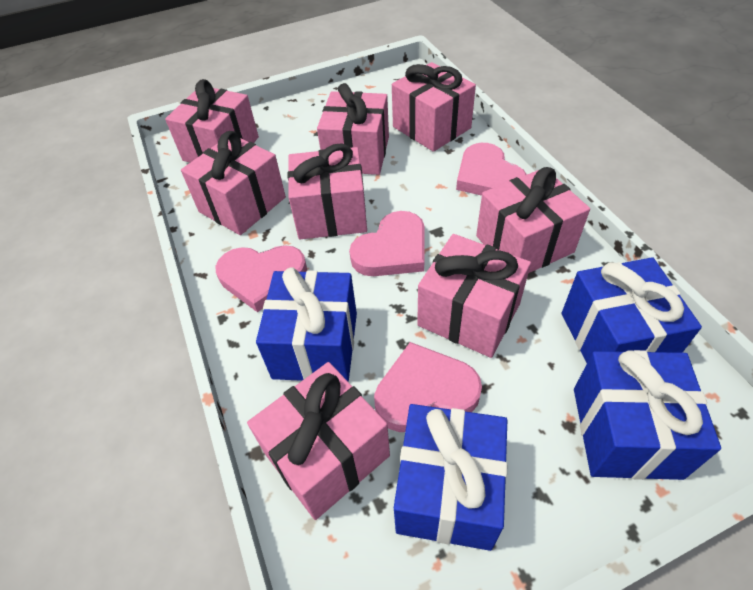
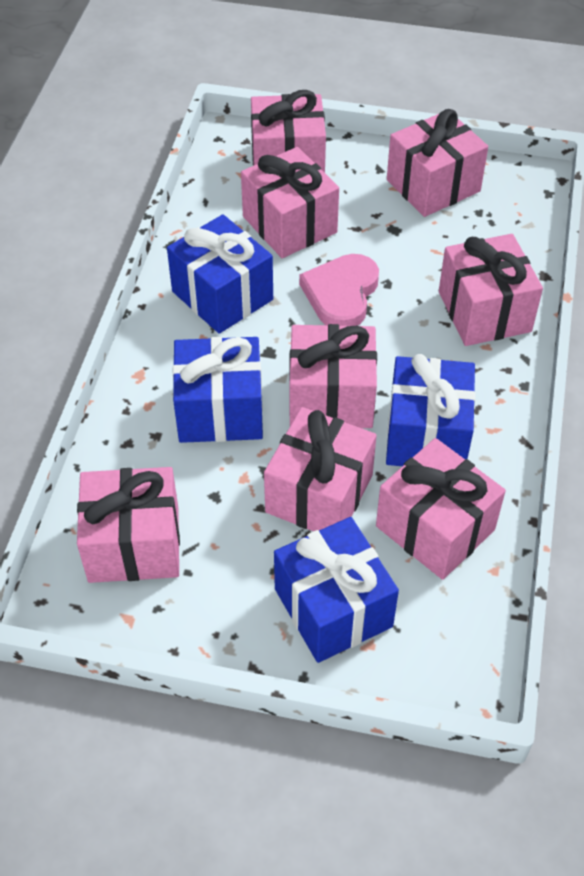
pink heart: [215,245,307,312] [349,211,424,276] [374,342,482,432] [456,143,527,196] = 4 -> [299,254,379,326] = 1

